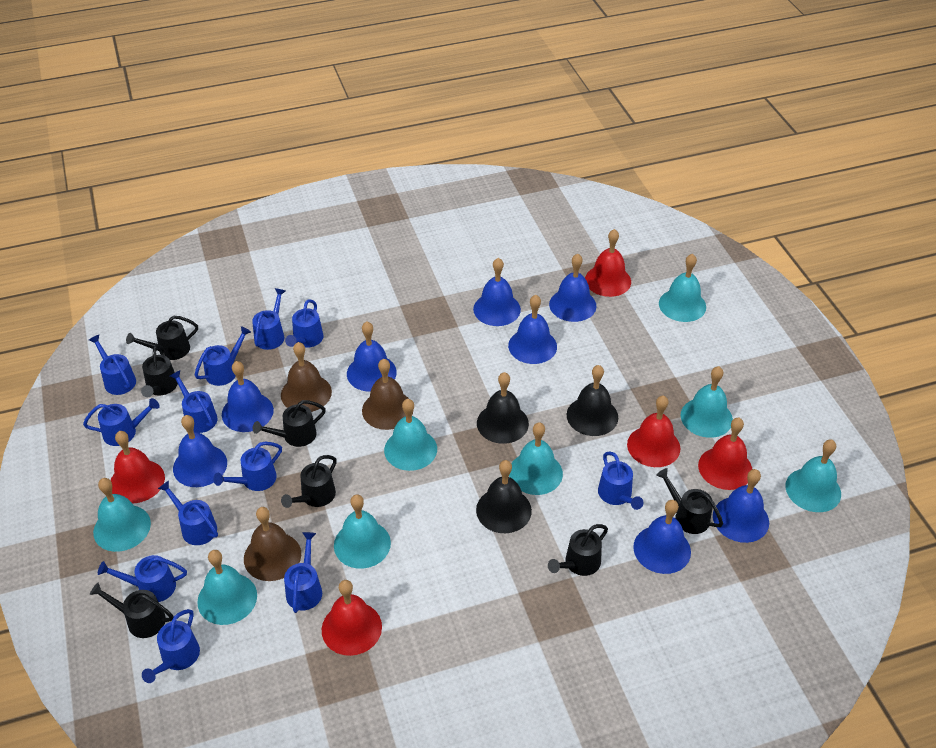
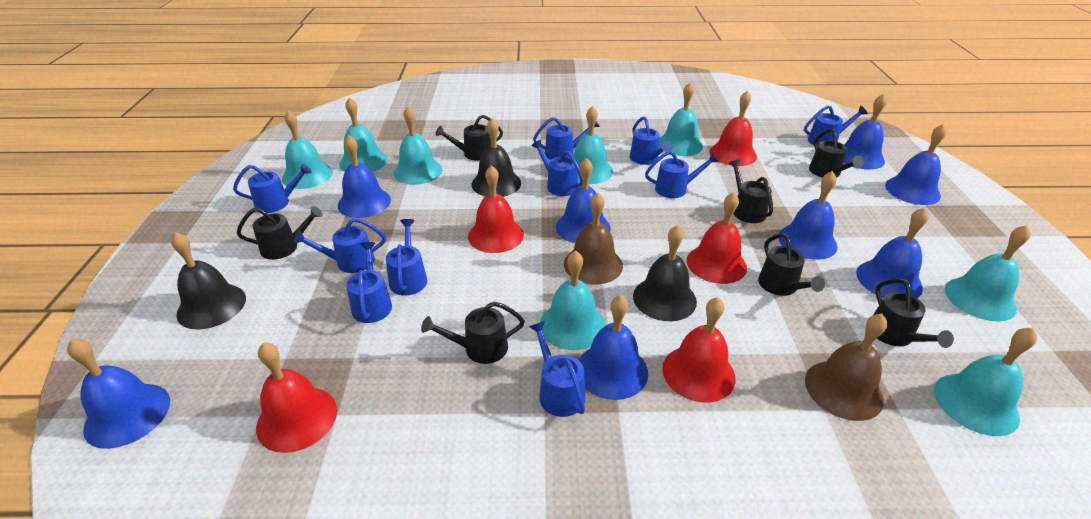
blue watering can: [83,398,159,446] [89,335,136,395] [98,555,187,602] [142,609,200,683] [158,481,218,545] [170,371,218,433] [195,326,251,386] [213,442,282,491] [252,288,285,350] [284,532,322,613] [285,299,323,348] [598,452,643,510] = 12 -> [233,164,312,213] [293,218,386,273] [347,242,392,323] [386,219,427,296] [529,321,585,417] [531,140,582,196] [533,117,600,160] [630,117,672,165] [645,151,719,198] [804,105,868,145] = 10
brown bell: [244,507,301,581] [281,342,332,412] [362,359,413,430] = 3 -> [564,193,623,284] [805,314,887,421] = 2

